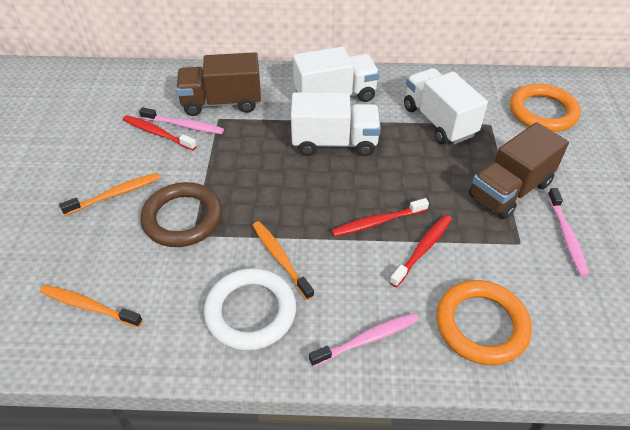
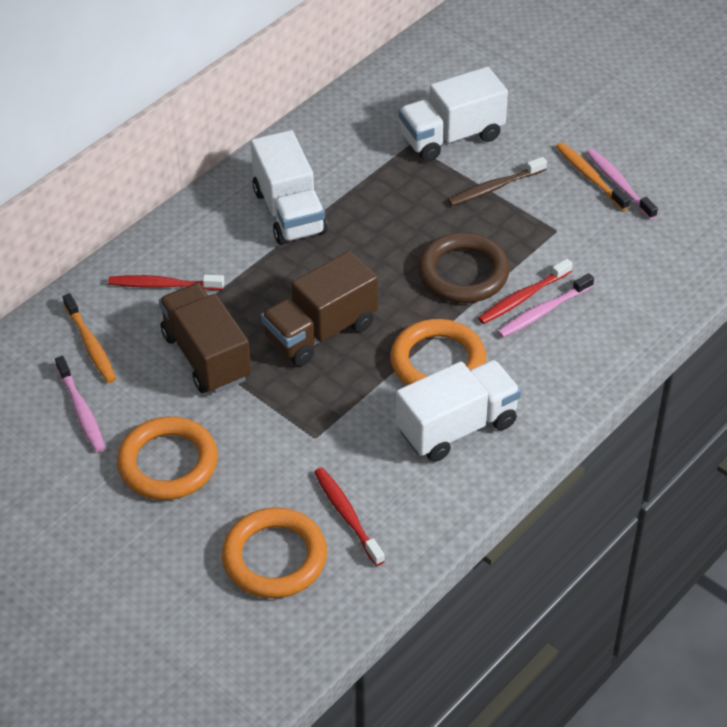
brown toothbrush: none = 0 -> [448,157,547,206] = 1
orange ring: [436,280,532,365] [510,84,581,132] = 2 -> [117,416,218,500] [222,508,327,598] [390,319,486,385] = 3
orange toothbrush: [40,285,143,327] [59,173,160,216] [252,221,314,300] = 3 -> [63,293,116,383] [556,142,630,211] = 2
white ring: [204,268,296,351] = 1 -> none = 0

